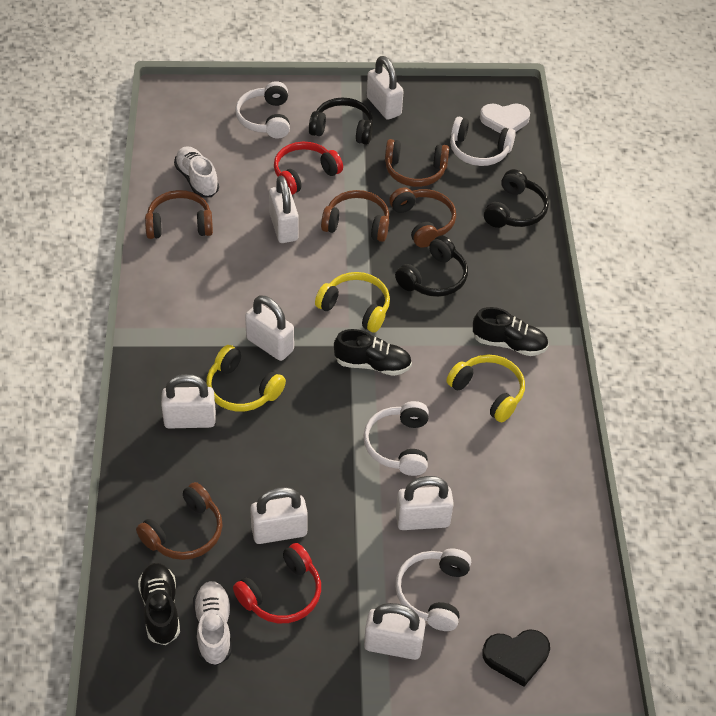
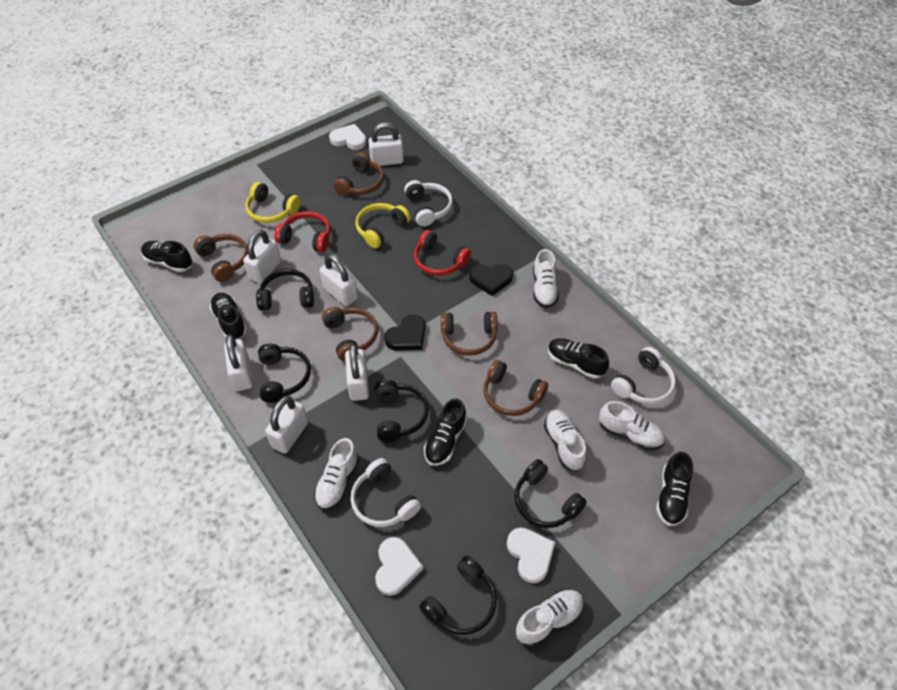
black headphones: [309,97,373,145] [395,236,468,297] [484,169,549,228] = 3 -> [256,269,314,311] [258,344,311,403] [374,380,429,442] [419,556,497,635] [514,459,587,528] = 5
black heart: [482,629,550,687] = 1 -> [384,315,425,351] [469,264,513,296] = 2
black shoe: [138,563,180,645] [334,329,412,376] [473,307,549,356] = 3 -> [141,241,193,272] [209,293,247,340] [424,398,467,466] [548,338,609,379] [656,452,693,526] = 5
white headphones: [235,81,290,139] [363,401,429,476] [395,549,471,631] [450,117,516,166] = 4 -> [351,458,421,527] [404,180,453,226] [611,347,676,404] = 3
white heart: [480,103,530,133] = 1 -> [329,124,366,150] [375,537,423,596] [507,527,556,583] = 3
white padlock: [161,374,216,429] [245,296,294,361] [250,487,308,544] [269,176,299,243] [364,603,426,660] [367,56,404,120] [396,476,454,530] = 7 -> [224,334,253,391] [243,230,281,283] [265,396,308,453] [320,254,358,306] [345,344,369,401] [368,123,404,166] = 6
white shoe: [174,146,219,197] [193,581,231,666] = 2 -> [314,438,359,510] [516,589,584,647] [533,249,559,308] [544,410,587,471] [599,401,665,450] = 5
yellow headphones: [206,345,286,412] [315,272,390,333] [446,355,525,422] = 3 -> [245,182,301,223] [355,203,411,248] = 2

